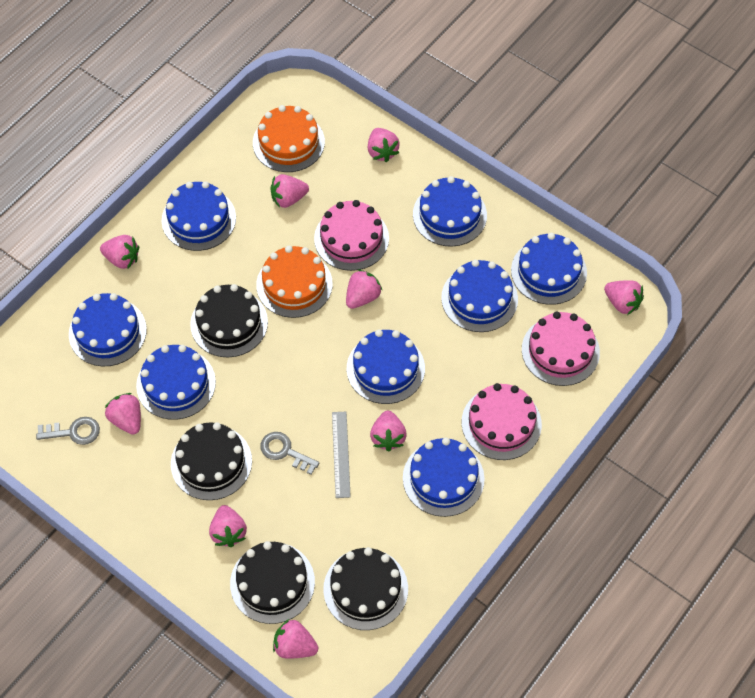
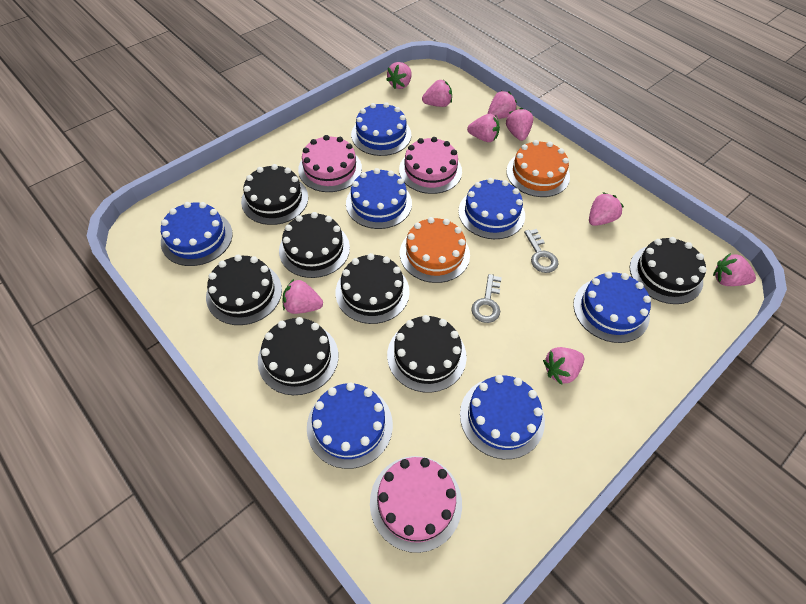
black cake: [171,422,252,500] [190,284,268,357] [230,541,315,624] [323,547,408,630] = 4 -> [206,255,282,325] [241,164,308,225] [258,317,338,395] [279,212,350,278] [336,253,410,324] [387,315,467,393] [630,237,707,304] = 7
blue cake: [69,293,147,367] [136,345,216,420] [162,181,236,251] [347,329,425,404] [403,438,485,517] [413,176,487,247] [441,260,518,332] [511,233,587,305] = 8 -> [161,202,233,266] [307,382,393,469] [346,168,412,229] [351,102,411,156] [458,178,525,239] [460,375,545,459] [573,272,651,343] = 7
grey ruler: [332,412,351,498] = 1 -> none = 0

